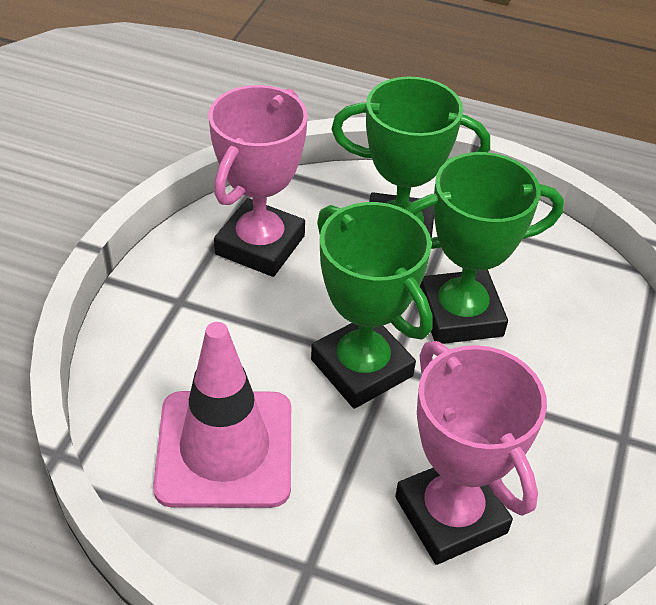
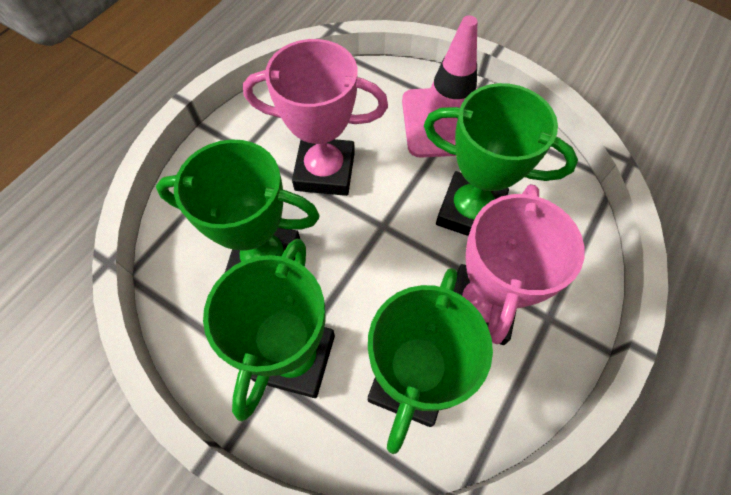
green trophy: [311,202,433,409] [331,77,490,238] [405,152,564,344] = 3 -> [156,139,320,272] [203,238,335,421] [368,268,493,454] [424,83,578,236] = 4

